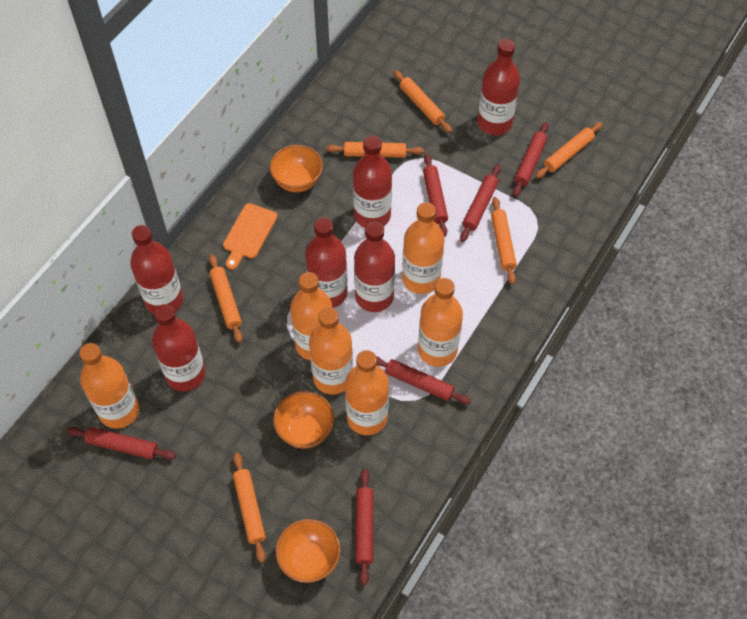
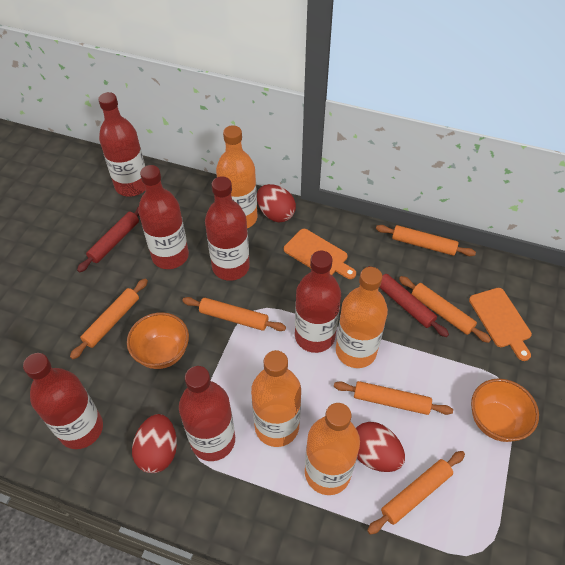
orange bottle: [79,343,139,429] [290,272,332,361] [309,307,353,394] [345,350,389,435] [402,202,445,294] [418,278,463,367] = 6 -> [216,125,257,228] [251,350,301,447] [305,403,360,495] [336,267,388,368] = 4
orange bowl: [270,145,323,192] [273,391,334,448] [276,519,341,583] = 3 -> [127,312,189,369] [471,379,539,442] = 2
orange cutting board: [223,203,278,270] = 1 -> [284,229,356,279] [469,288,532,361] = 2
red egg: none = 0 -> [132,414,177,473] [257,184,296,222] [356,422,405,472] = 3
red rolling pin: [67,427,176,460] [355,469,373,585] [376,356,471,404] [423,154,448,237] [460,164,501,242] [513,122,549,197] = 6 -> [77,206,139,272] [368,266,449,337] = 2

